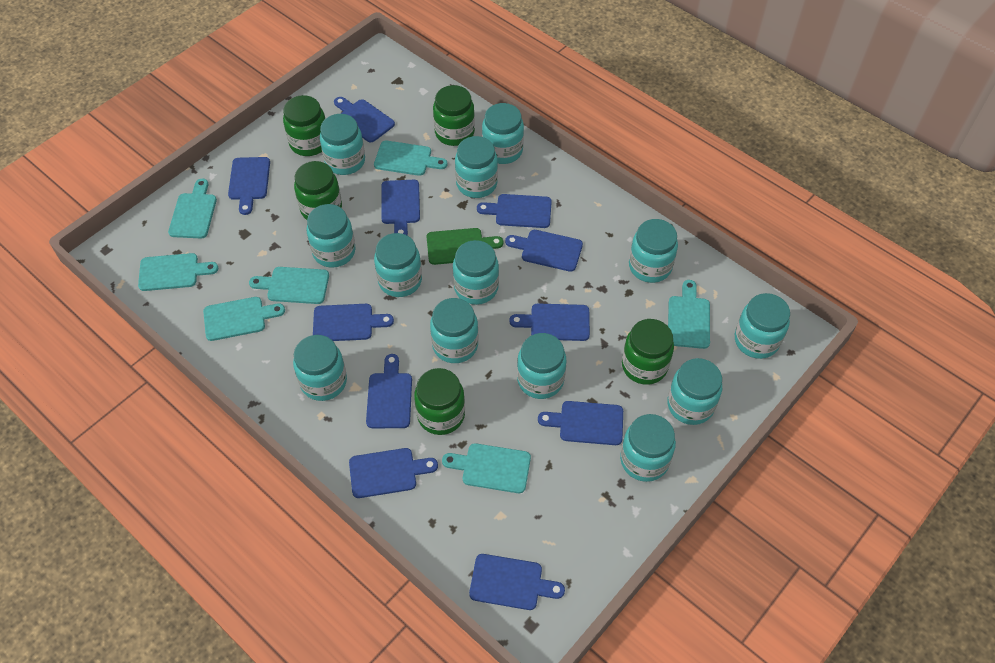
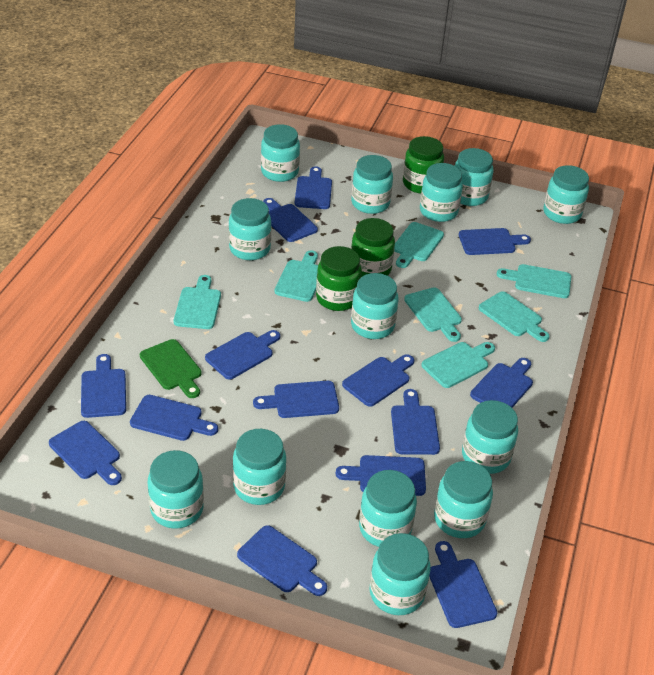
blue cutting board: [228,157,270,215] [313,304,394,341] [334,97,395,142] [349,448,438,498] [366,354,412,428] [381,180,420,235] [469,554,565,610] [477,194,552,228] [505,230,583,272] [509,303,590,341] [538,401,623,445] = 11 -> [49,421,122,485] [81,354,126,418] [130,395,218,441] [205,330,280,380] [237,525,327,596] [253,381,339,418] [263,198,318,242] [294,166,332,209] [336,455,426,496] [342,354,414,407] [391,389,440,455] [429,541,497,628] [459,228,531,255] [470,358,533,408] = 14
green jar: [283,95,325,156] [294,161,342,220] [414,368,465,435] [433,85,475,146] [622,319,674,385] = 5 -> [316,246,362,311] [351,218,395,277] [403,136,444,194] = 3

